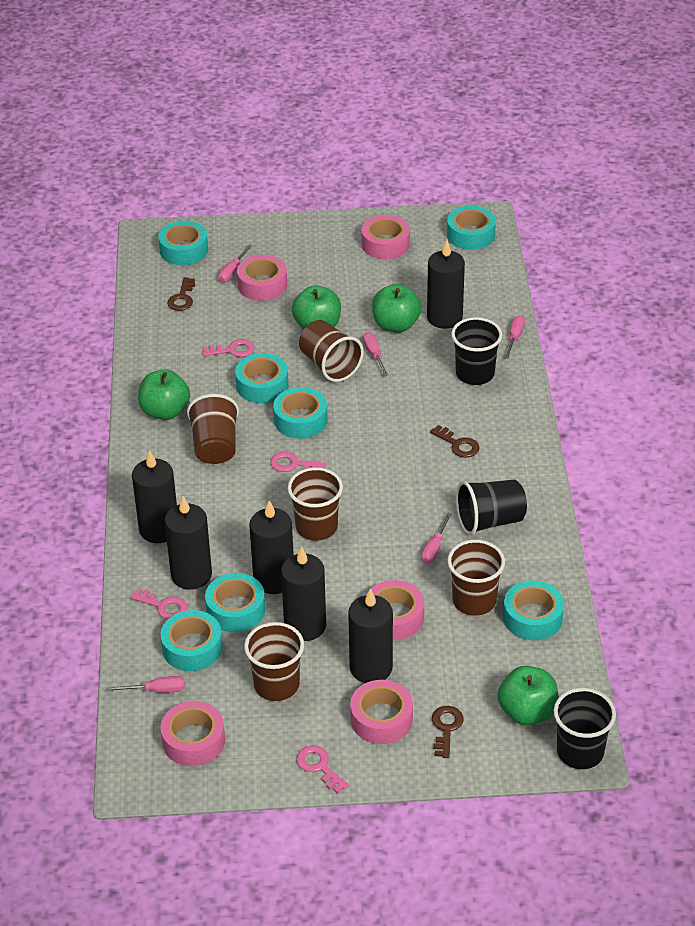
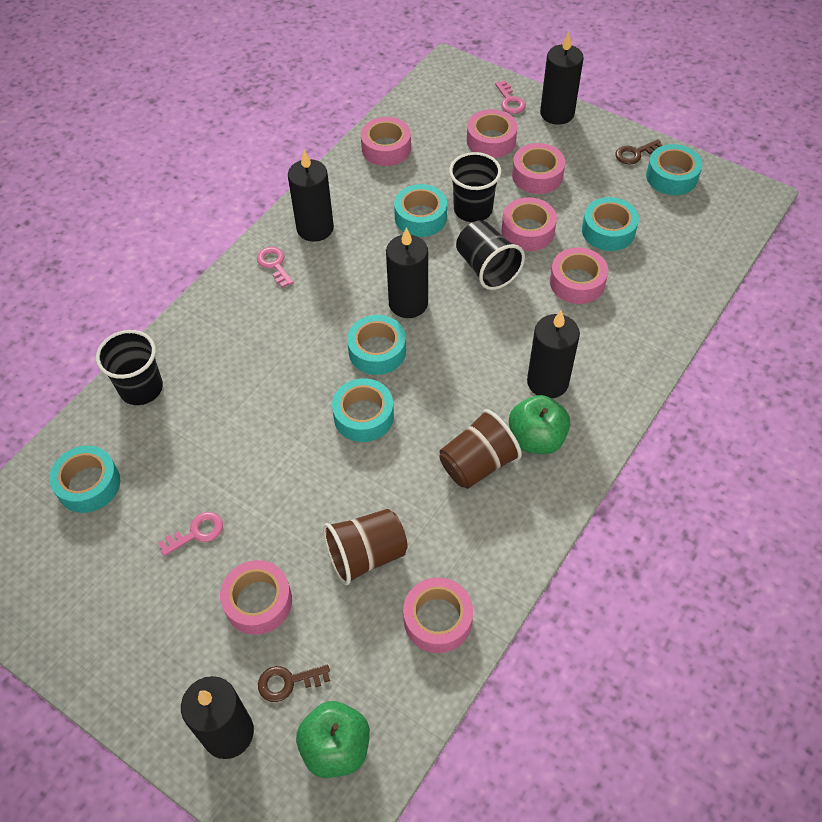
black candle: [132,450,177,543] [165,496,212,590] [249,500,294,594] [281,547,326,641] [348,588,393,683] [427,240,465,329] = 6 -> [181,676,254,759] [288,150,334,242] [386,227,428,318] [527,310,580,399] [540,32,584,125] = 5
brown cup: [187,394,239,464] [244,622,304,701] [288,467,343,541] [299,320,364,382] [448,540,505,616] = 5 -> [323,509,407,585] [439,409,522,489] = 2
brown key: [167,277,195,311] [430,425,479,458] [432,706,464,758] = 3 -> [258,664,330,702] [615,139,663,165] = 2
green apple: [138,369,190,420] [292,285,341,329] [372,284,422,333] [498,666,559,725] = 4 -> [296,701,370,778] [509,395,570,454] = 2
pink key: [130,589,188,619] [202,339,255,357] [271,451,326,472] [296,745,349,793] = 4 -> [158,512,223,556] [257,247,294,288] [495,81,526,114] = 3
pink screwdriver: [108,676,185,693] [218,244,252,282] [363,332,388,376] [421,512,452,564] [505,315,525,359] = 5 -> none = 0
pink tape: [160,701,225,766] [237,255,287,301] [350,680,413,744] [361,215,410,259] [367,580,424,640] = 5 -> [220,560,292,635] [361,117,411,166] [403,577,473,653] [467,109,518,158] [502,197,557,251] [512,143,565,194] [550,247,608,304] = 7
turquoise tape: [158,221,208,265] [161,610,223,671] [205,573,265,632] [235,353,289,403] [273,387,328,438] [447,206,496,250] [503,580,564,640] = 7 -> [49,446,120,513] [332,378,394,442] [347,315,406,375] [394,184,447,237] [582,197,639,251] [646,144,702,195] = 6

